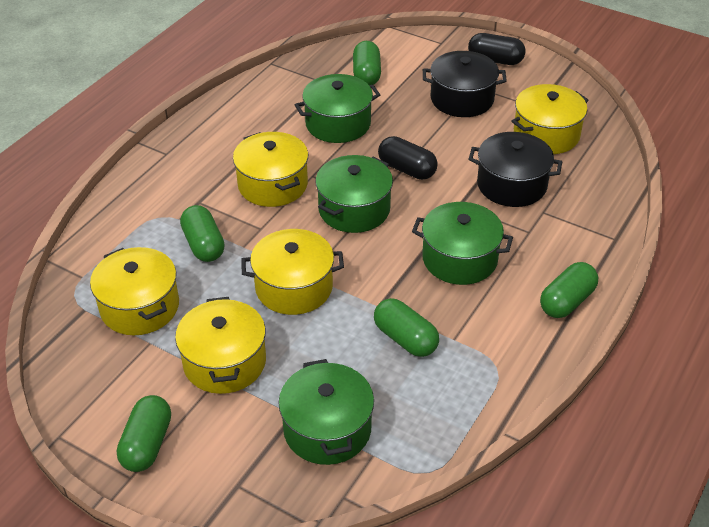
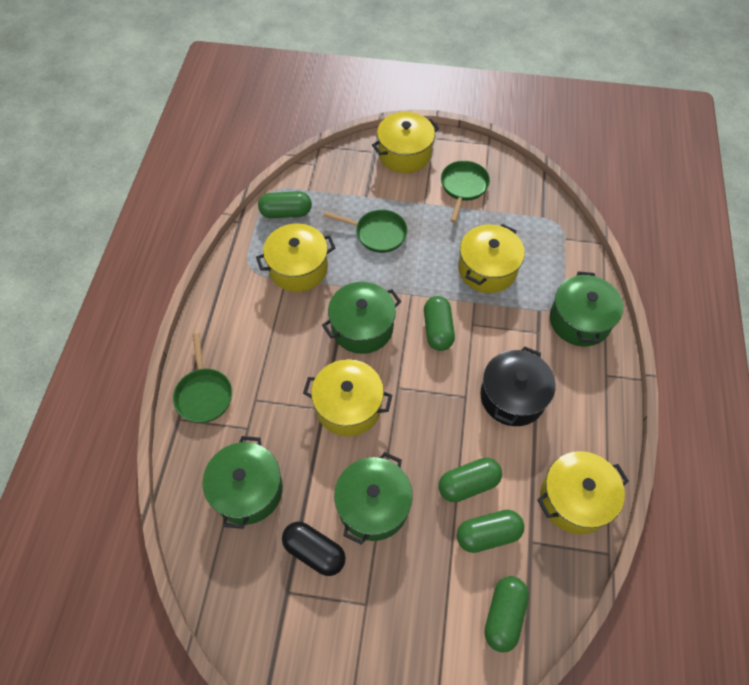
black capsule: [378,136,438,180] [468,33,526,65] = 2 -> [282,522,346,576] = 1
black pot: [423,51,507,117] [468,132,562,207] = 2 -> [480,346,556,426] = 1
green pan: none = 0 -> [173,333,232,423] [324,210,408,253] [441,161,490,222] = 3

